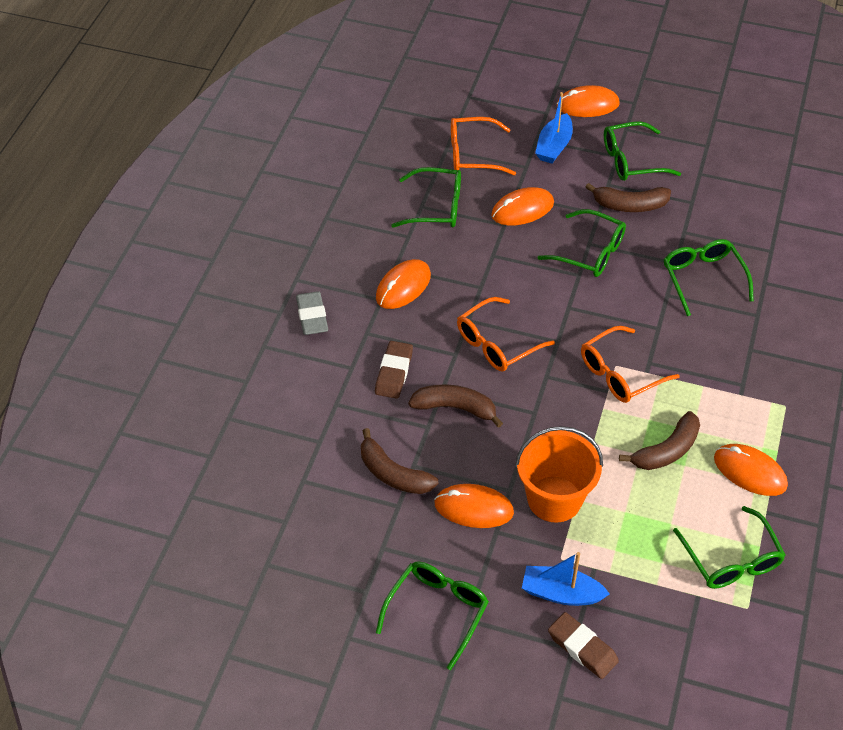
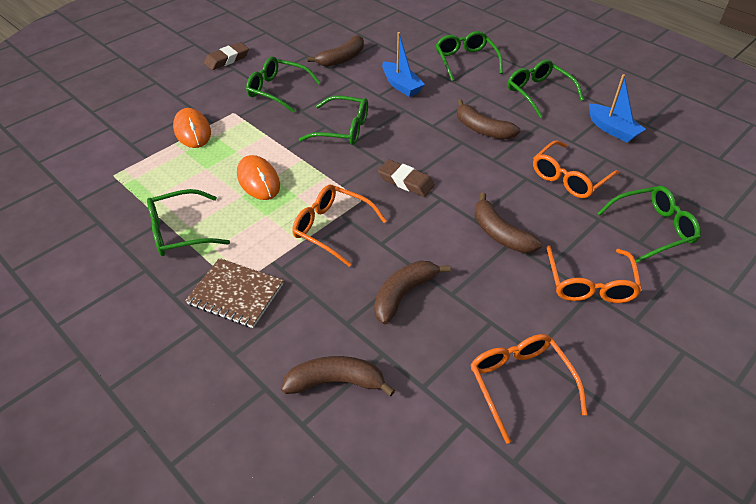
brown banana: [361,428,439,494] [409,385,503,428] [585,183,671,212] [619,411,700,470] = 4 -> [281,356,395,396] [308,35,364,67] [374,261,450,324] [457,99,520,139] [475,193,542,253] = 5
brown notebook: none = 0 -> [185,258,284,328] = 1
grey eraser: [296,291,328,335] = 1 -> none = 0
orange bucket: [515,426,603,523] = 1 -> none = 0
orange glasses: [451,117,516,175] [457,297,555,372] [581,326,680,403] = 3 -> [292,184,387,267] [471,334,587,444] [533,140,619,198] [546,245,642,303] = 4
orange mouse: [376,259,431,309] [434,484,514,528] [491,187,554,226] [557,85,620,117] [714,444,788,496] = 5 -> [173,108,211,148] [237,155,280,200] = 2

